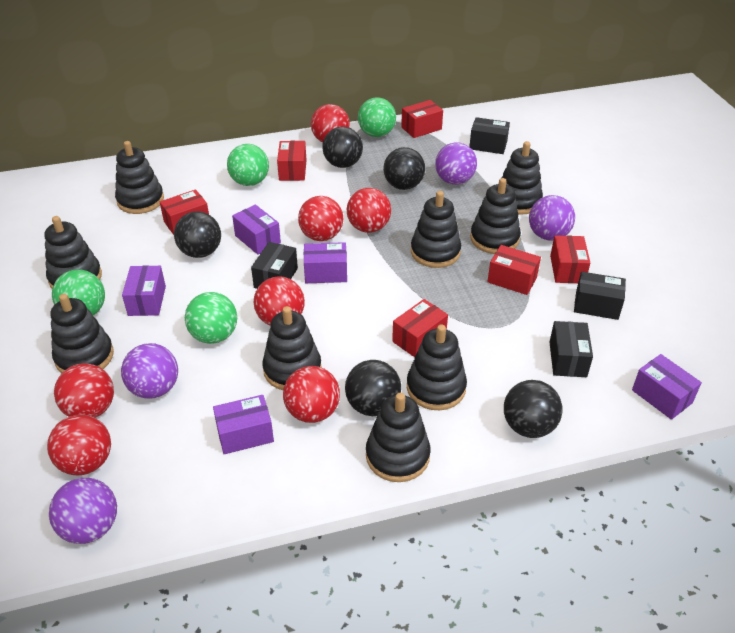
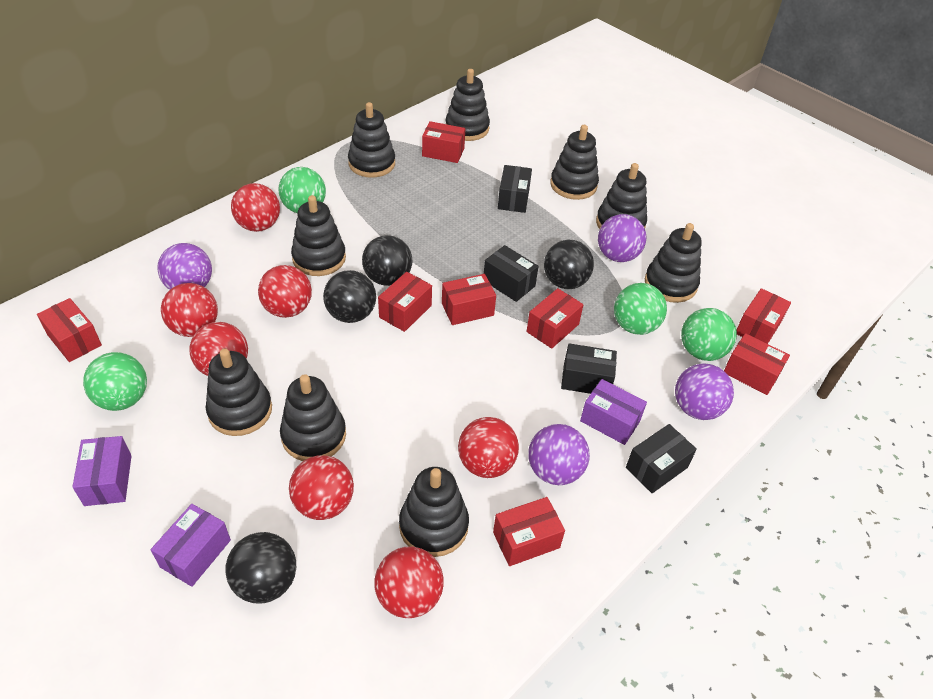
black ball: [174,212,221,258] [322,127,363,168] [345,360,401,416] [383,147,425,190] [504,380,563,438] = 5 -> [226,532,296,603] [323,270,376,323] [362,235,412,286] [544,240,594,289] = 4
purple box: [122,265,166,316] [213,395,274,454] [232,205,281,255] [304,242,347,283] [632,354,702,420] = 5 -> [72,436,132,506] [151,504,231,587] [580,379,647,445] = 3
red box: [160,189,209,235] [277,141,307,181] [392,299,448,357] [401,100,443,138] [487,245,541,295] [550,235,590,283] = 6 -> [37,298,102,362] [378,272,432,332] [422,121,465,163] [442,274,496,325] [493,497,565,566] [526,288,584,349] [724,333,790,395] [736,288,791,344] = 8

